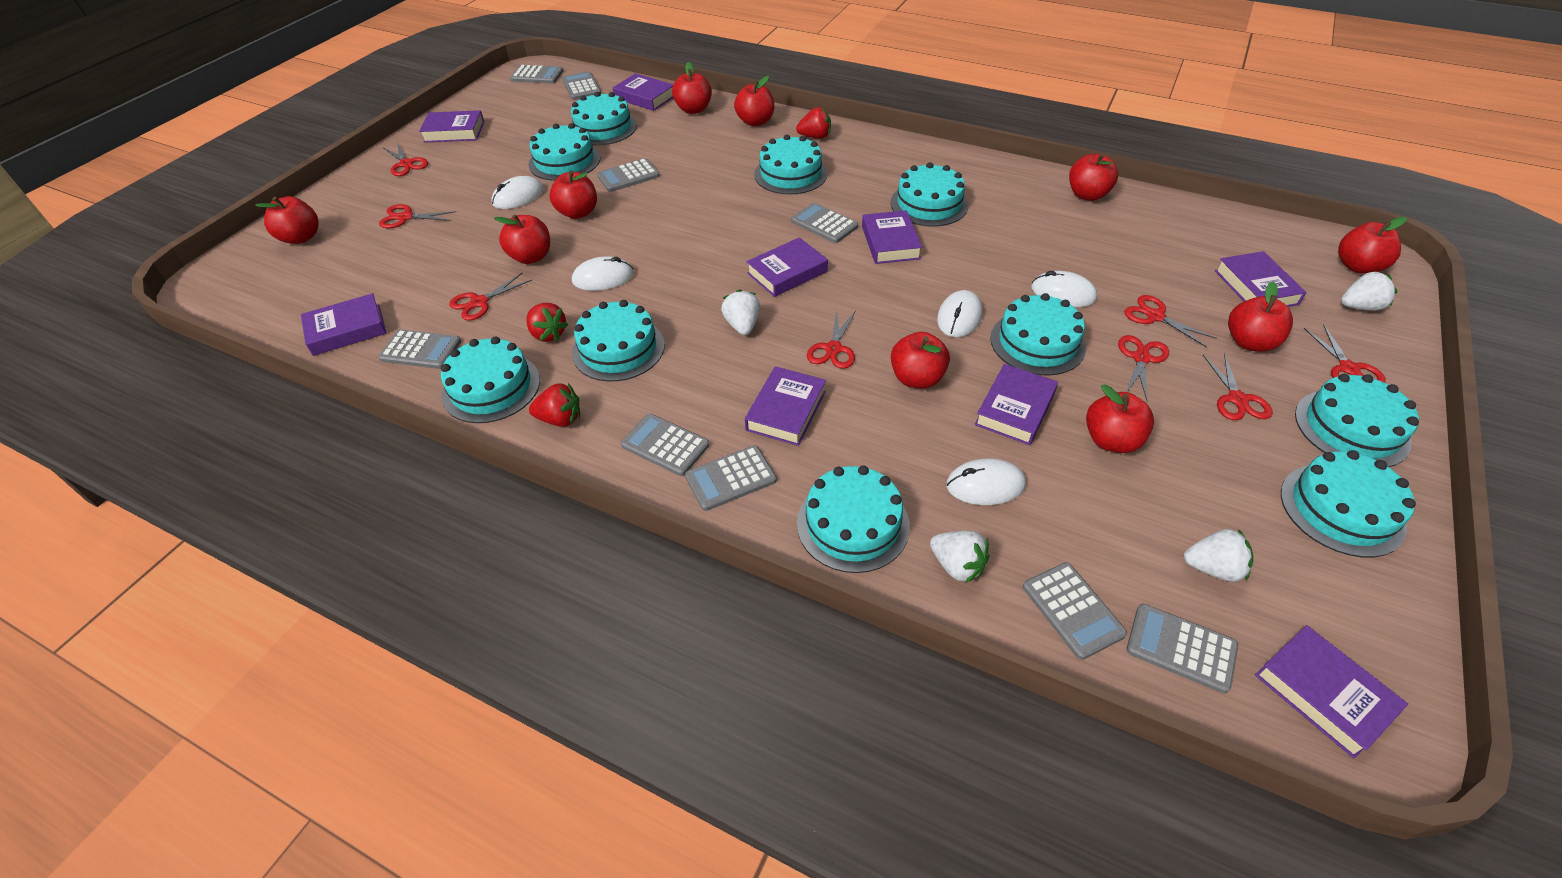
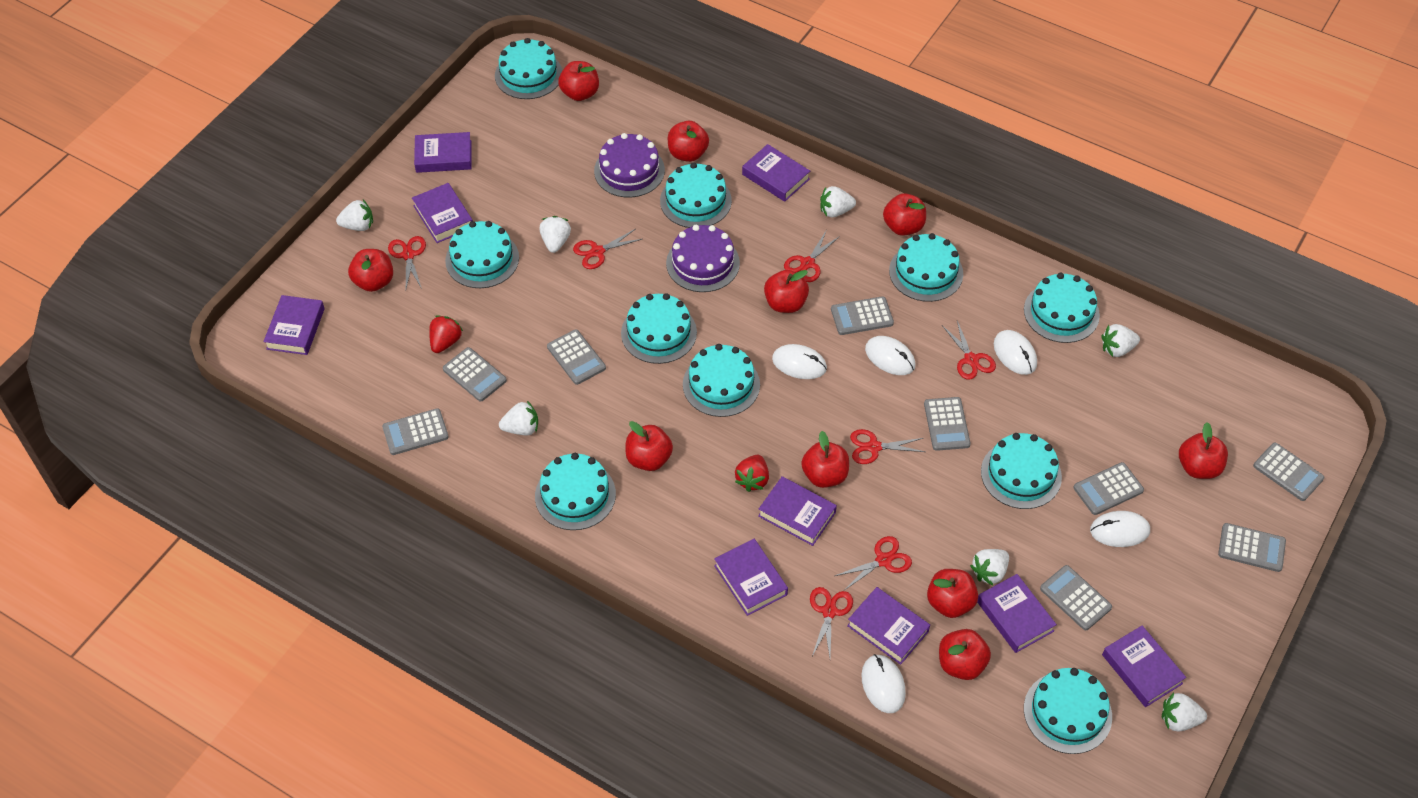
purple cake: none = 0 -> [594,133,665,198] [666,225,740,292] = 2
red scissors: [379,204,457,228] [384,142,428,176] [449,273,532,321] [807,309,855,369] [1118,335,1169,400] [1124,295,1216,347] [1203,353,1273,420] [1304,325,1386,383] = 8 -> [388,236,426,289] [573,229,642,269] [784,231,840,282] [810,587,853,657] [835,536,912,590] [850,429,925,464] [942,321,996,380] = 7
red strawberry: [526,303,568,342] [529,383,580,427] [796,107,831,139] = 3 -> [429,315,463,353] [735,455,769,492] = 2
white strawberry: [721,290,760,335] [930,531,990,583] [1184,529,1253,582] [1341,271,1397,311] = 4 -> [336,200,373,231] [499,401,538,435] [539,216,571,253] [820,186,856,217] [970,549,1009,586] [1101,324,1140,357] [1162,693,1207,732] = 7

